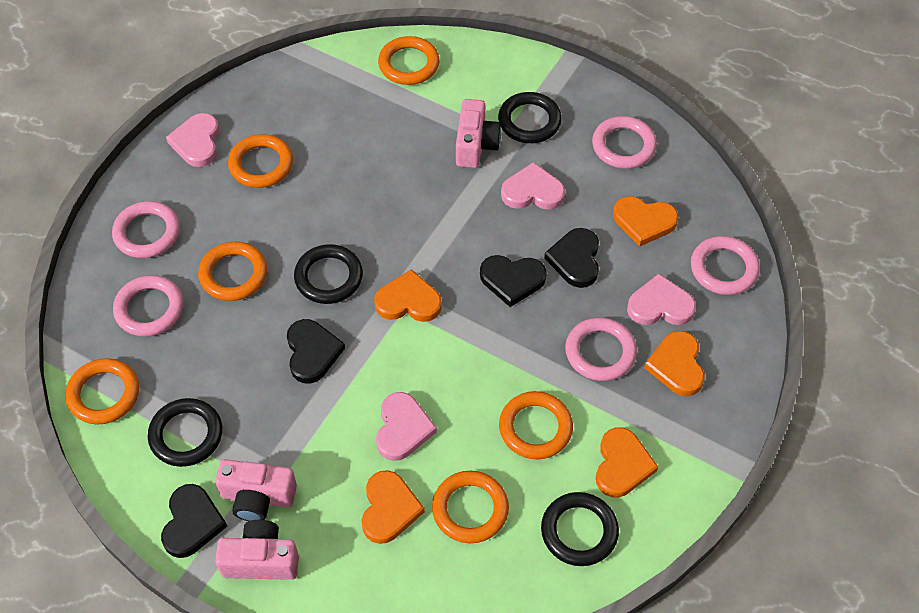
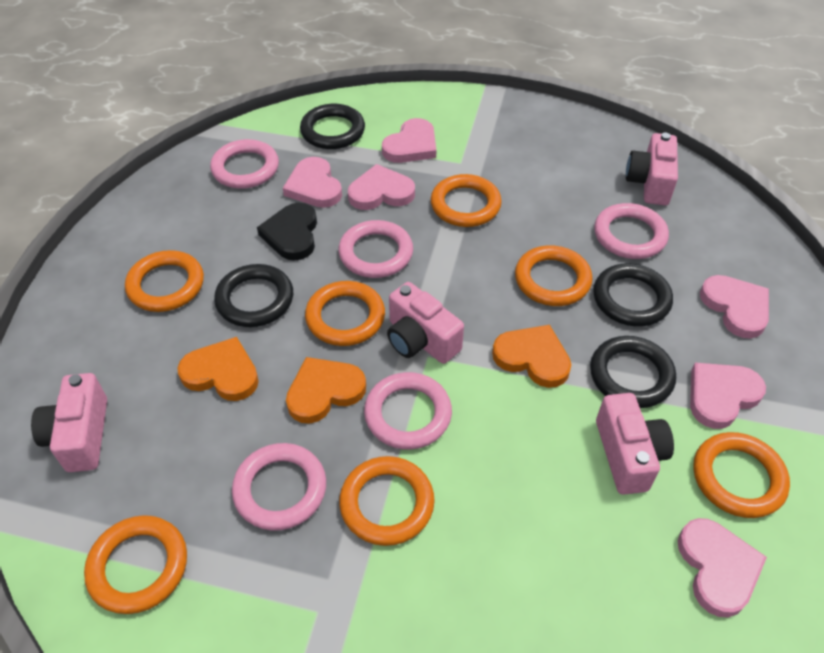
black heart: [161,484,227,558] [287,319,345,383] [480,255,547,307] [544,228,599,288] = 4 -> [257,203,317,261] = 1
orange heart: [362,470,425,544] [374,269,442,322] [596,427,658,497] [613,196,678,247] [644,331,705,396] = 5 -> [177,337,259,401] [286,357,366,424] [492,325,571,388] = 3
orange ring: [65,358,139,425] [198,241,267,301] [228,134,293,188] [378,36,440,85] [432,471,509,543] [499,391,573,459] = 6 -> [84,515,187,614] [125,250,204,312] [305,281,385,346] [339,456,435,546] [431,174,502,227] [515,245,592,306] [693,432,790,518] = 7
pink camera: [215,459,297,521] [215,520,299,580] [456,99,501,168] = 3 -> [31,373,107,472] [387,282,464,364] [596,393,674,495] [626,133,678,206] = 4
pink heart: [166,113,219,167] [376,392,437,461] [501,162,565,210] [627,274,696,325] = 4 -> [283,157,342,208] [348,164,415,210] [382,118,436,163] [678,518,767,617] [690,363,766,429] [700,275,769,339] = 6

